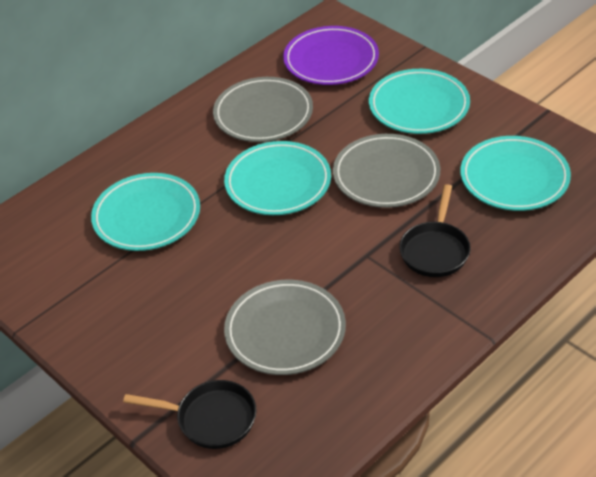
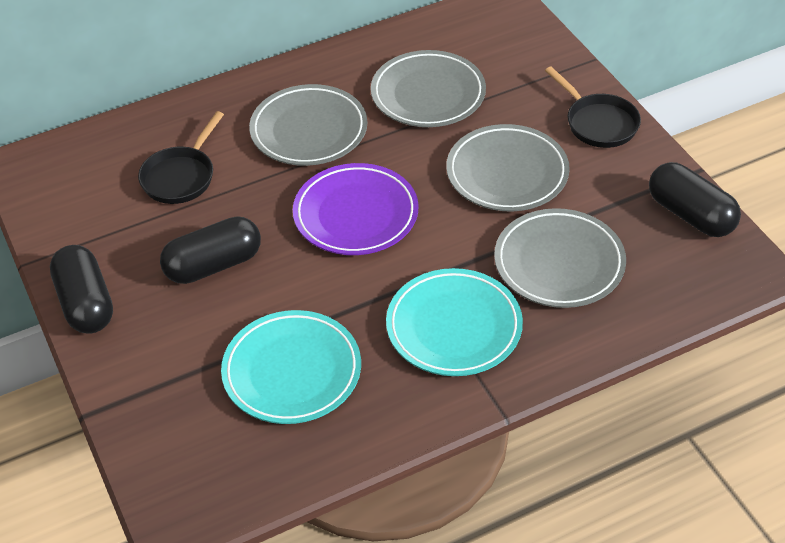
black capsule: none = 0 -> [50,245,113,333] [160,216,261,284] [649,162,741,237] = 3
grey plate: [213,77,313,142] [224,280,346,375] [333,134,440,208] = 3 -> [249,84,368,166] [371,50,486,127] [446,124,570,211] [494,208,626,308] = 4
turquoise plate: [91,173,200,251] [224,141,331,215] [369,69,470,134] [460,136,571,211] = 4 -> [221,310,361,424] [386,268,523,376] = 2

